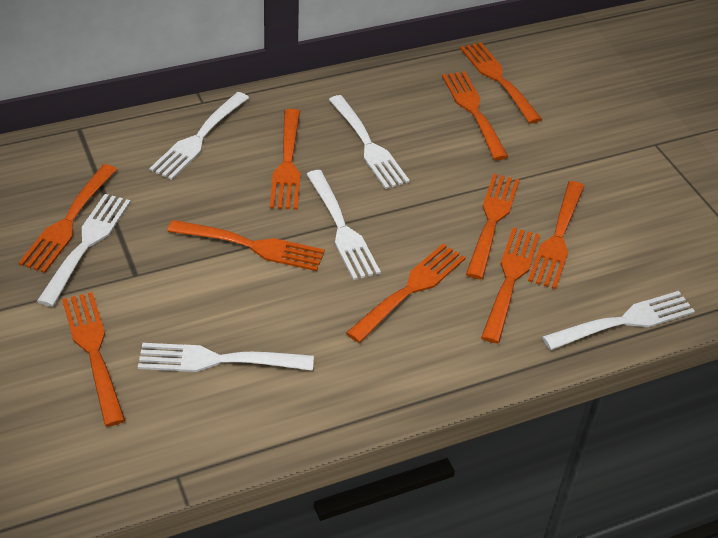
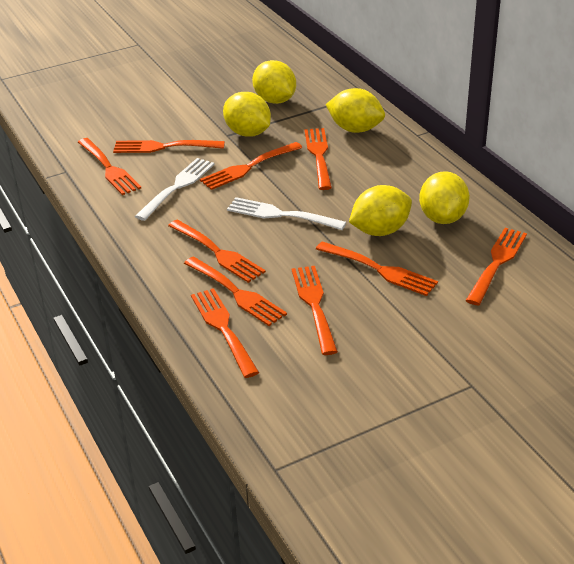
white fork: [37,194,131,307] [138,343,314,372] [149,92,249,180] [306,170,381,280] [329,95,410,189] [542,291,695,350] = 6 -> [135,158,215,221] [227,197,346,230] = 2
yellow lemon: none = 0 -> [223,92,271,137] [252,60,296,104] [326,88,385,133] [349,185,412,236] [419,171,470,224] = 5

